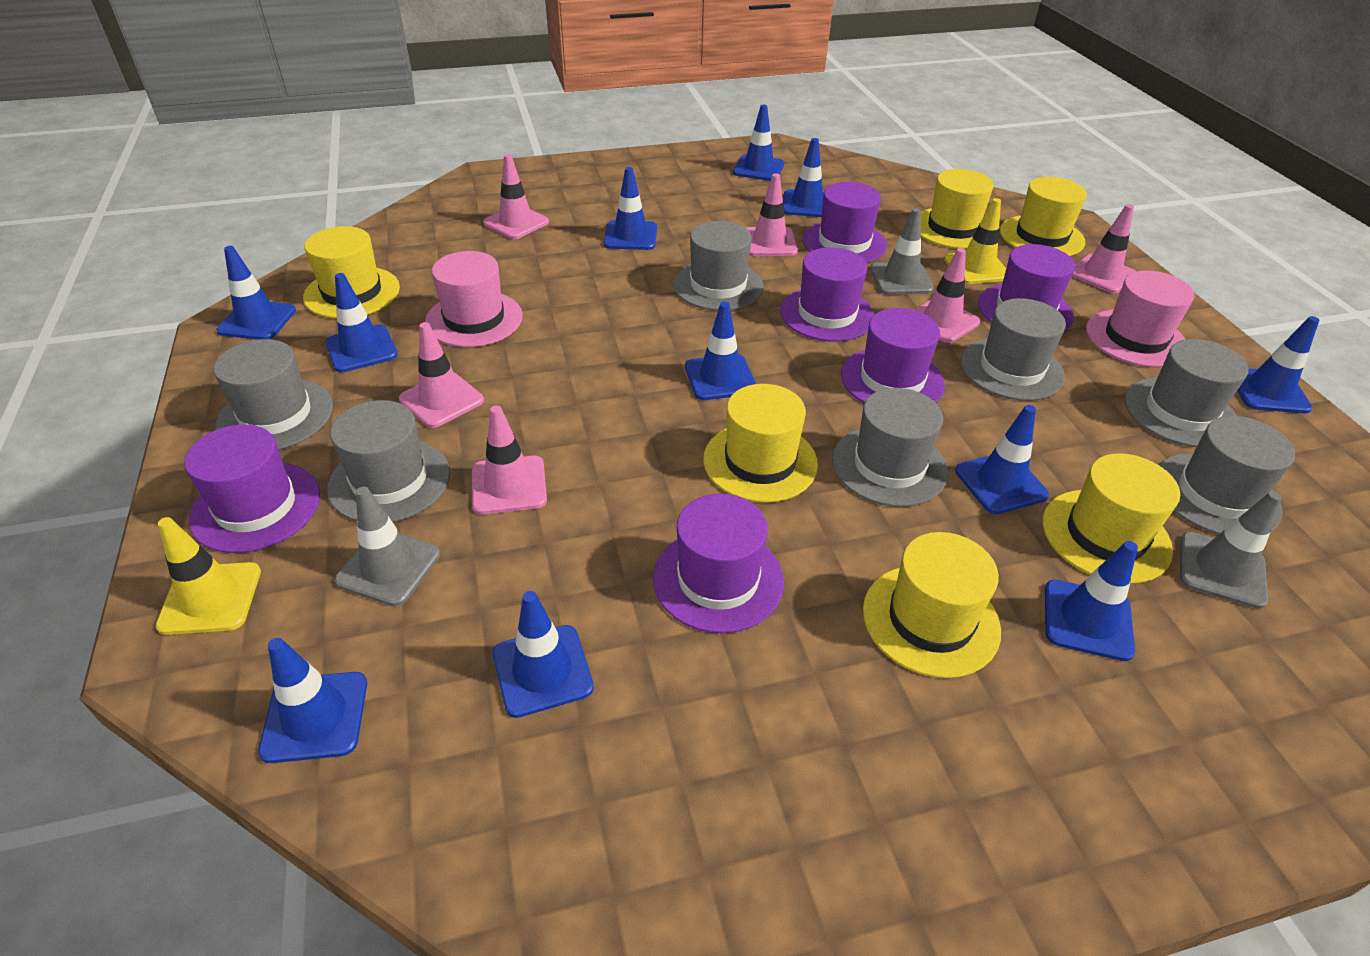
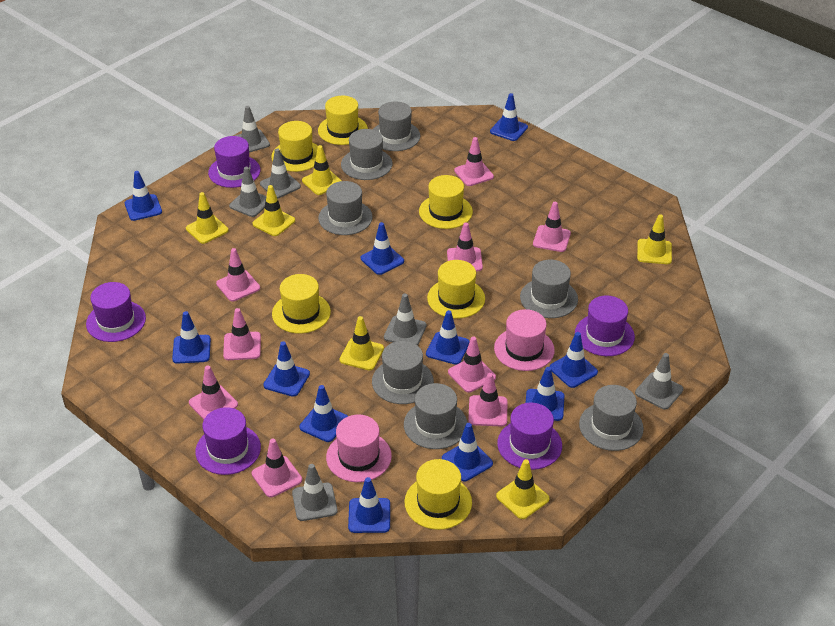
grey traffic cone: [335,487,440,606] [870,208,934,295] [1180,491,1282,609] = 3 -> [229,167,266,217] [235,106,270,153] [260,148,301,198] [292,464,338,521] [384,294,427,346] [635,353,683,410] = 6
pink traffic cone: [399,322,484,428] [472,406,547,515] [483,154,549,239] [746,173,798,256] [914,248,980,343] [1072,204,1136,293] = 6 -> [189,365,238,420] [216,248,260,301] [223,308,261,360] [252,439,302,498] [447,223,483,271] [448,337,496,393] [454,137,494,186] [468,373,507,427] [533,202,571,252] = 9
purple hat: [184,424,320,553] [653,494,784,633] [780,247,874,341] [803,182,887,263] [841,308,945,403] [978,244,1075,331] = 6 -> [86,282,146,342] [195,407,261,475] [208,136,260,188] [497,403,562,470] [575,296,635,356] = 5
yellow traffic cone: [155,517,261,635] [944,198,1006,284] = 2 -> [186,192,229,244] [252,185,295,236] [302,145,342,195] [339,316,384,370] [496,459,549,519] [637,214,672,264] = 6

